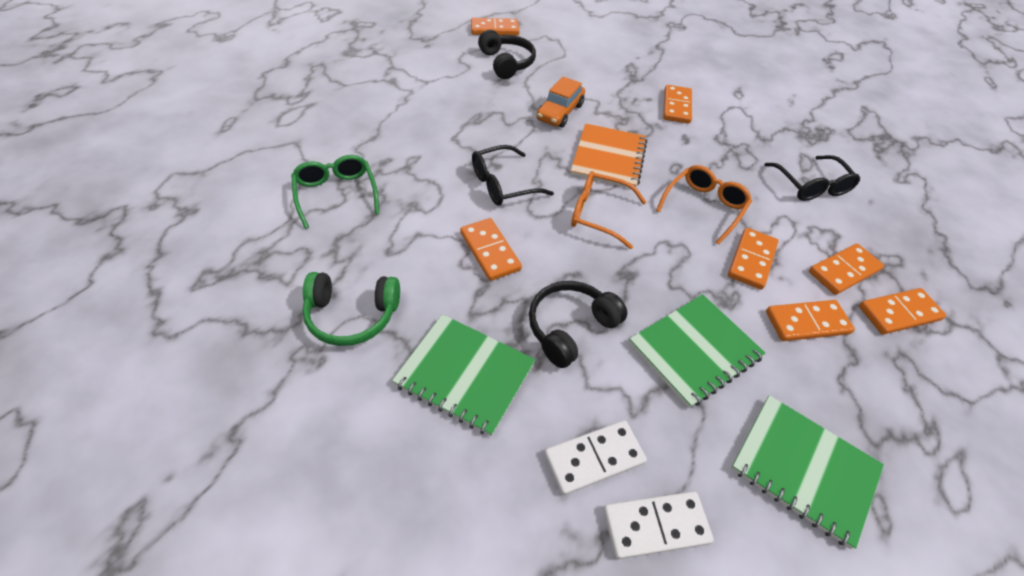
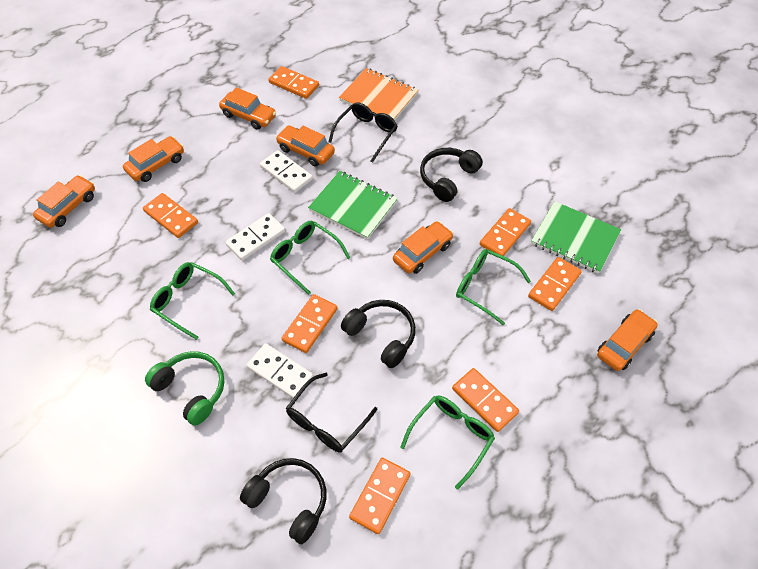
black headphones: [478,30,536,79] [529,281,627,368] = 2 -> [240,458,327,544] [341,300,416,368] [420,148,483,202] = 3
green glasses: [291,155,379,229] = 1 -> [150,262,235,340] [270,221,350,295] [400,396,495,490] [456,249,531,325] = 4
green notebook: [392,314,536,436] [629,294,765,408] [731,395,884,549] = 3 -> [308,171,398,239] [531,201,621,274] = 2
orange car: [536,76,585,127] = 1 -> [33,175,95,228] [123,136,184,182] [219,87,276,130] [276,126,335,167] [393,221,453,274] [597,309,658,371] = 6
orange glasses: [571,171,646,249] [656,165,752,245] = 2 -> none = 0
white domino: [544,420,647,495] [603,491,714,559] = 2 -> [225,213,285,261] [247,343,313,398] [260,150,313,193] = 3

